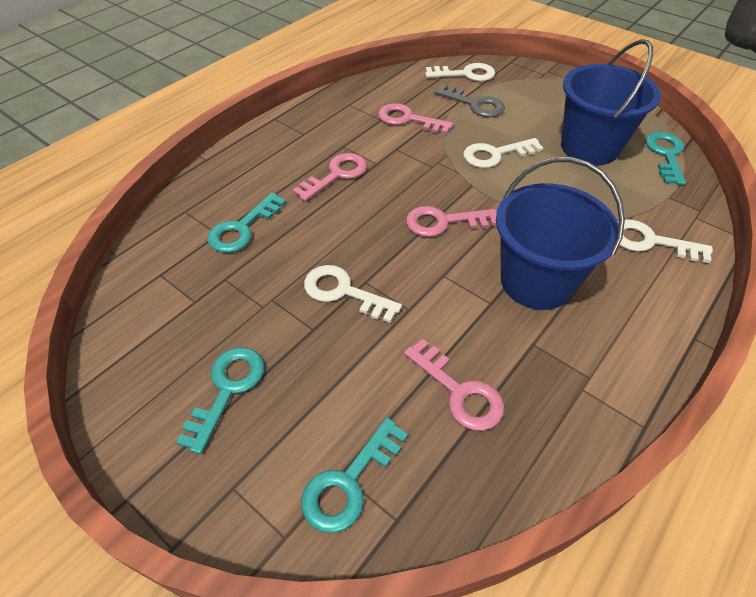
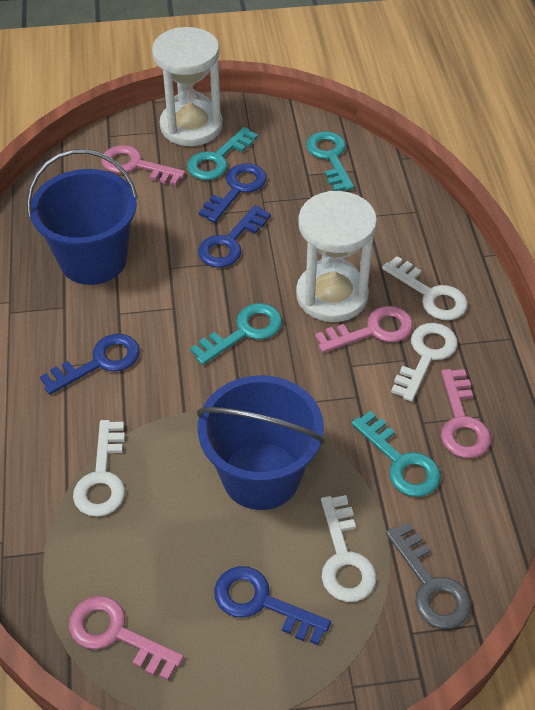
blue key: none = 0 -> [40,334,140,395] [198,205,271,267] [199,163,267,223] [214,566,331,645] = 4
white hourglass: none = 0 -> [152,27,223,146] [296,191,377,322] = 2

